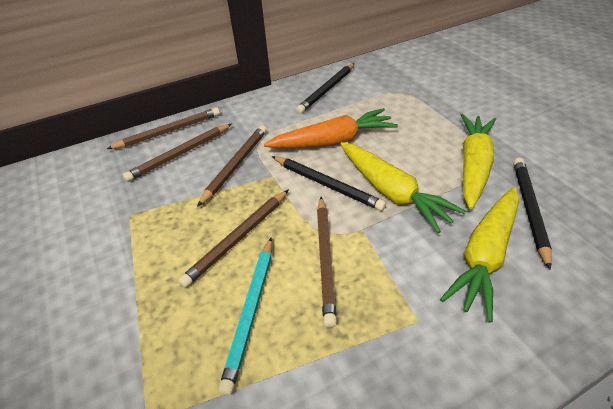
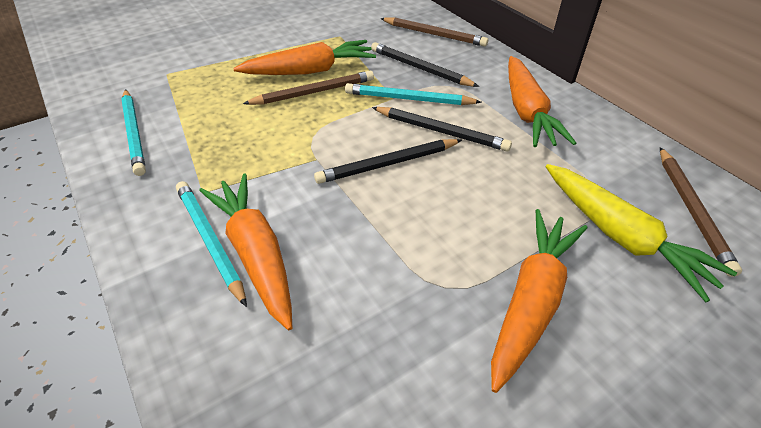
brown pencil: [107,107,220,149] [123,124,232,182] [178,189,289,288] [197,125,267,207] [317,197,337,328] = 5 -> [243,71,374,105] [380,17,488,47] [660,147,742,277] = 3
orange carrot: [264,108,398,148] = 1 -> [199,174,293,331] [233,40,376,75] [491,209,587,393] [508,56,576,147] = 4
turquoise pencil: [218,237,272,396] = 1 -> [121,89,146,176] [176,181,247,307] [345,83,482,105] = 3
yellow carrot: [340,142,466,233] [440,187,519,323] [461,114,496,209] = 3 -> [546,164,737,302] = 1

